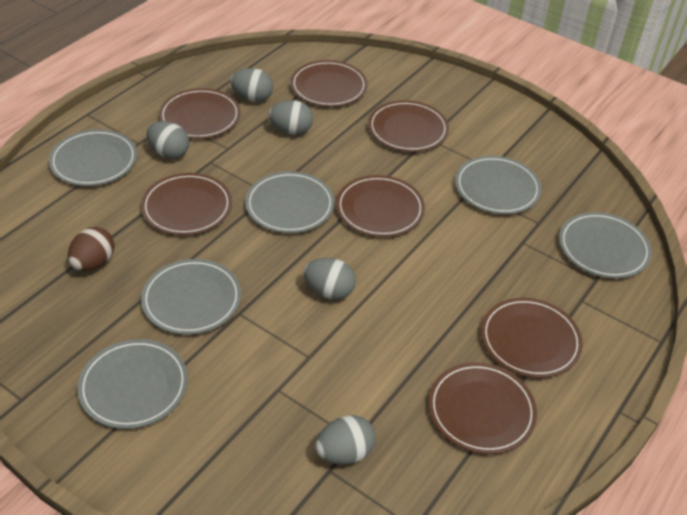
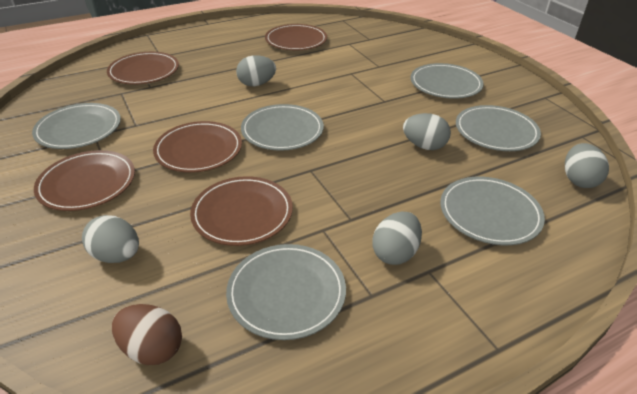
brown plate: [141,173,232,235] [159,88,241,139] [290,60,367,107] [336,175,425,237] [368,100,449,152] [428,362,537,454] [481,298,583,378] = 7 -> [34,150,135,211] [107,52,179,85] [153,121,242,173] [190,176,293,246] [265,24,327,50] = 5

